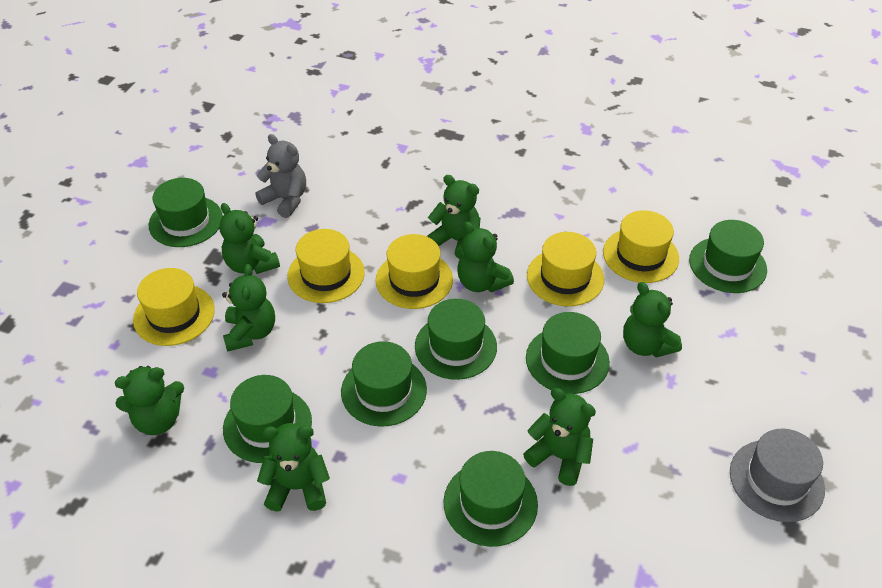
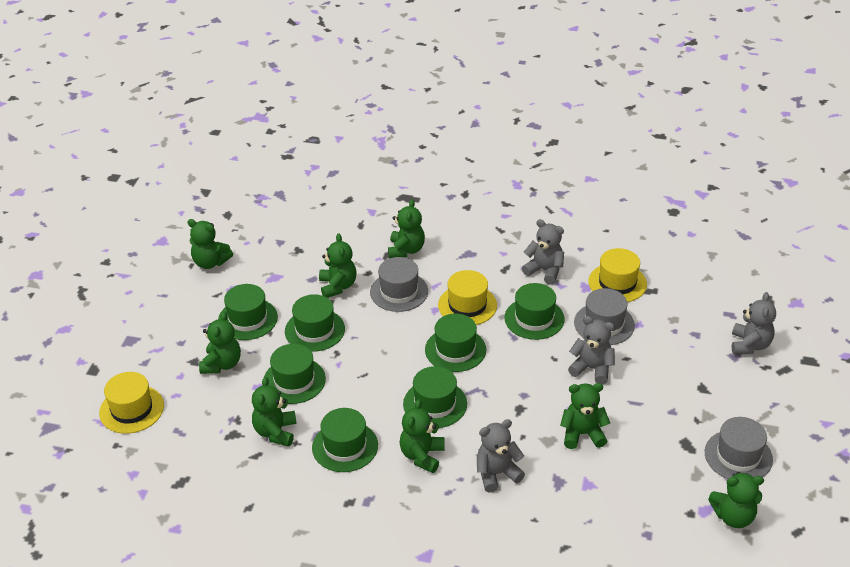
grey hat: [730,428,825,522] = 1 -> [370,257,428,312] [574,288,635,345] [705,417,773,479] = 3
grey teddy bear: [255,134,306,218] = 1 -> [477,419,525,493] [522,219,564,285] [568,316,615,385] [731,292,776,354] = 4
yellow hat: [133,268,215,346] [287,229,365,303] [376,234,453,309] [527,232,604,306] [603,210,679,283] = 5 -> [99,372,164,434] [438,270,497,325] [589,248,647,302] = 3

